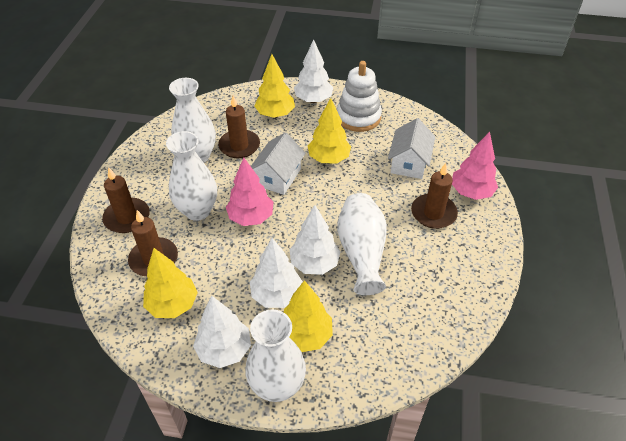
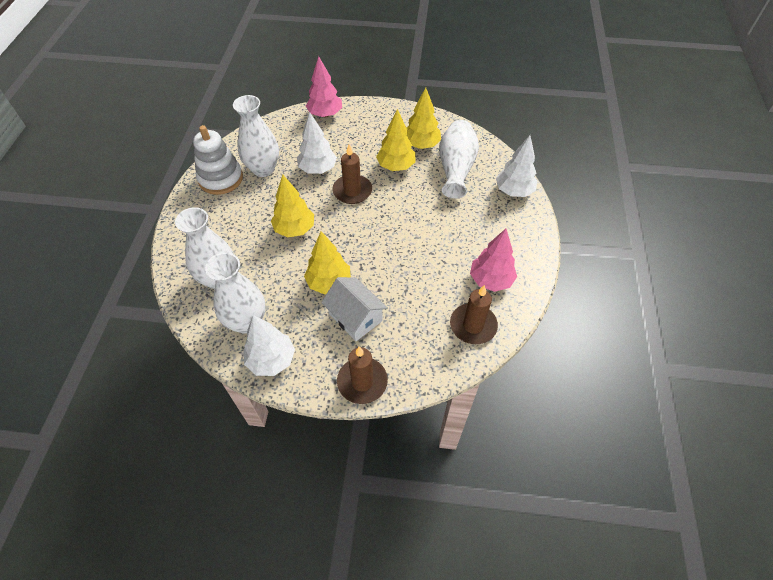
brown candle: [102,167,150,233] [128,210,178,276] [218,95,260,158] [411,163,458,229] = 4 -> [332,144,372,204] [337,346,388,404] [450,285,498,344] = 3
white house: [251,132,306,195] [388,118,435,179] = 2 -> [321,277,388,341] = 1
white tree: [193,296,251,368] [250,238,303,308] [289,205,340,275] [294,39,333,103] = 4 -> [244,315,295,376] [297,112,337,174] [496,135,537,197] = 3

